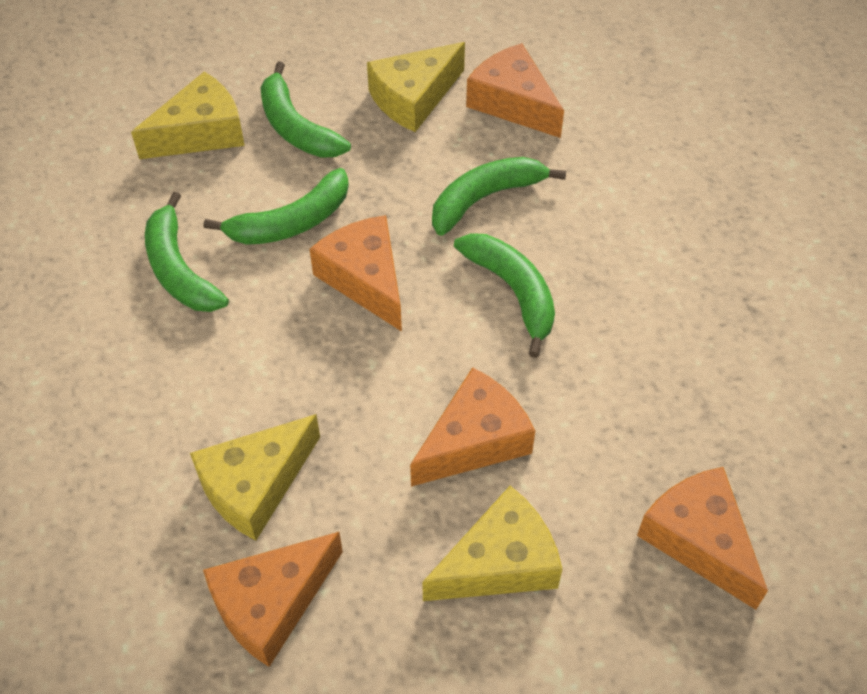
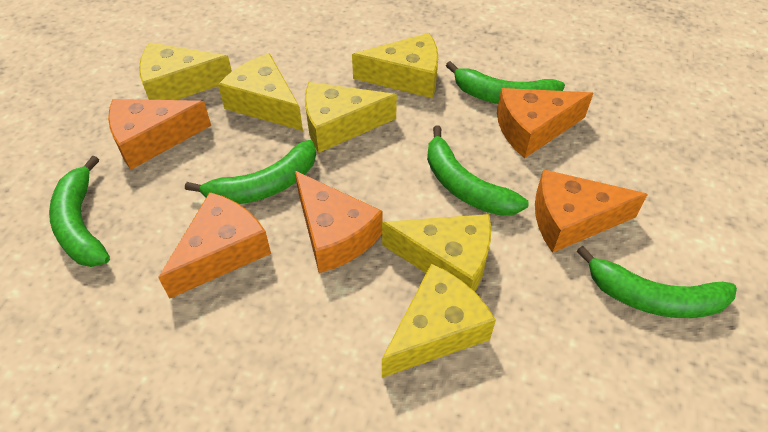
yellow cheese: [131,72,245,159] [190,414,320,541] [367,42,465,132] [422,486,562,601] = 4 -> [139,42,232,100] [218,53,303,131] [305,82,397,153] [352,33,438,98] [382,214,491,291] [382,263,496,378] = 6

